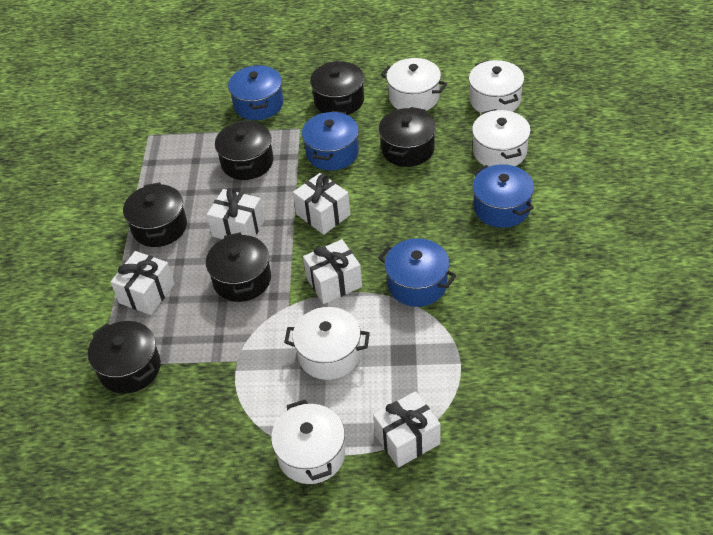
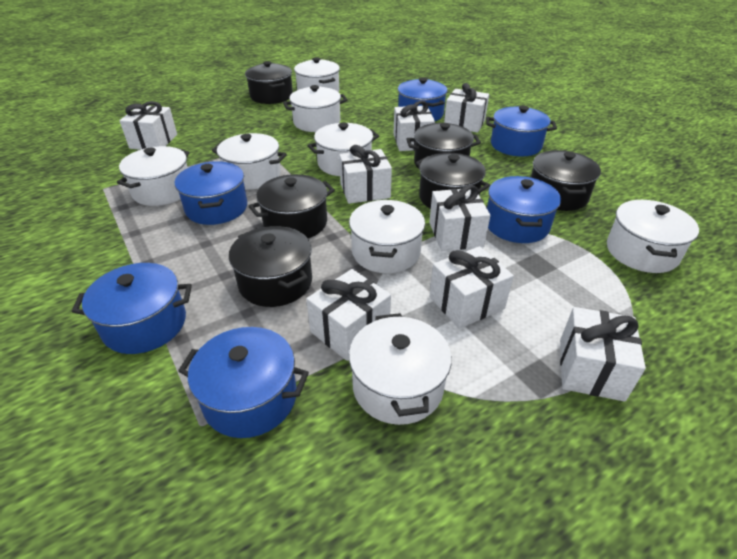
blue pot: [228,65,283,120] [302,111,359,171] [379,239,456,307] [472,164,534,228] = 4 -> [72,263,192,354] [175,161,247,225] [178,327,309,438] [398,77,448,121] [486,106,557,156] [487,176,561,243] = 6
white gift: [111,251,175,315] [207,188,265,239] [293,173,351,235] [303,239,362,304] [373,391,440,468] = 5 -> [119,101,177,150] [306,269,391,361] [339,145,392,204] [393,101,435,151] [429,185,491,251] [430,246,514,329] [444,83,489,133] [560,307,646,402] = 8
white pot: [271,400,345,484] [284,307,370,380] [381,58,447,111] [469,60,524,113] [472,109,531,166] = 5 -> [117,146,189,206] [212,133,287,190] [283,85,348,132] [294,57,340,92] [307,123,379,176] [349,200,425,273] [349,313,452,425] [607,200,699,273] = 8

